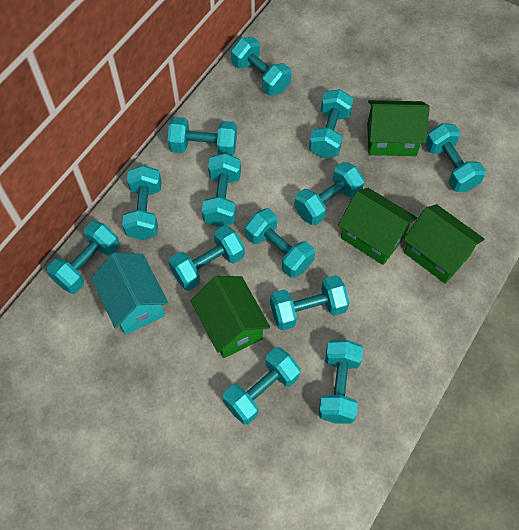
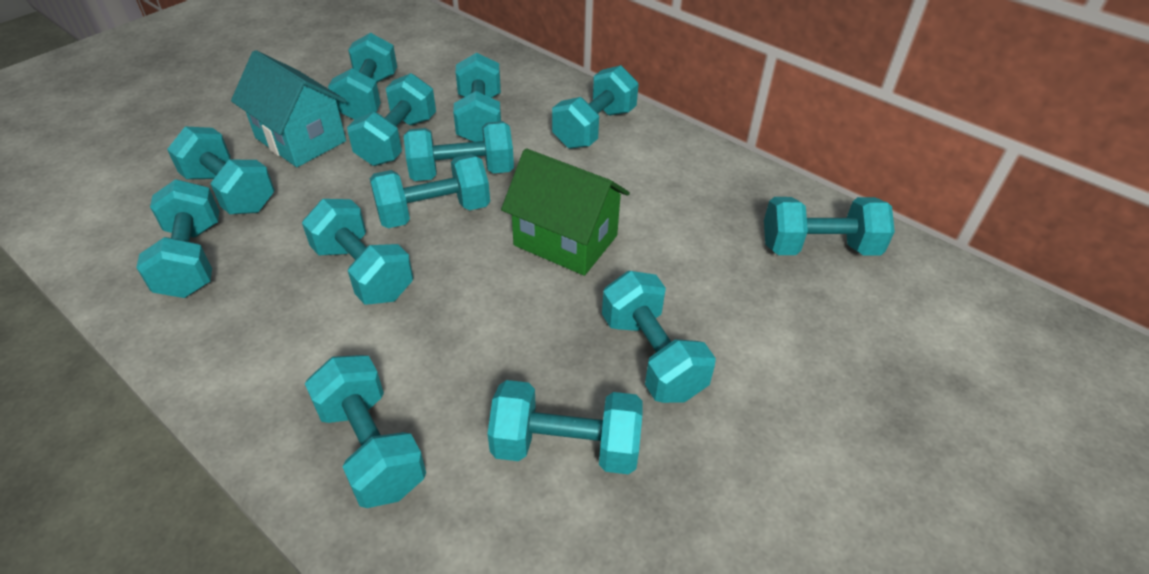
green house: [191,276,270,358] [338,188,417,265] [367,100,430,156] [404,204,485,284] = 4 -> [501,148,630,276] = 1

